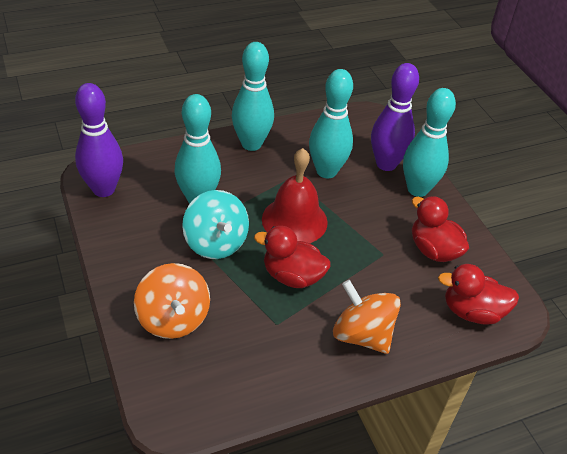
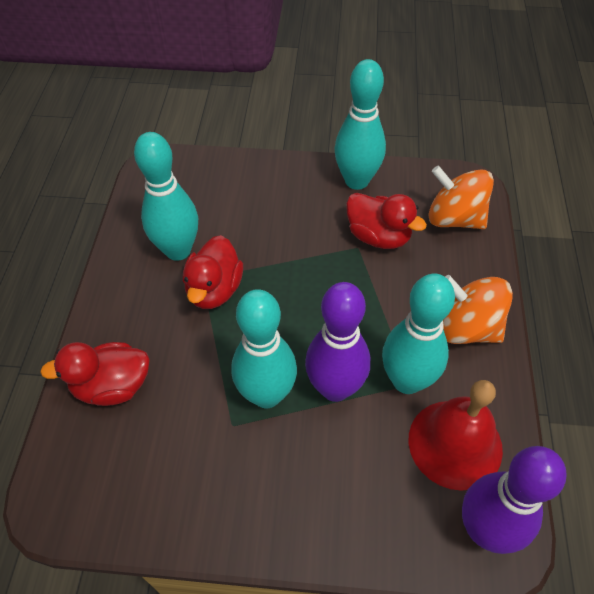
turquoise spinning top: [182,190,249,259] = 1 -> none = 0

